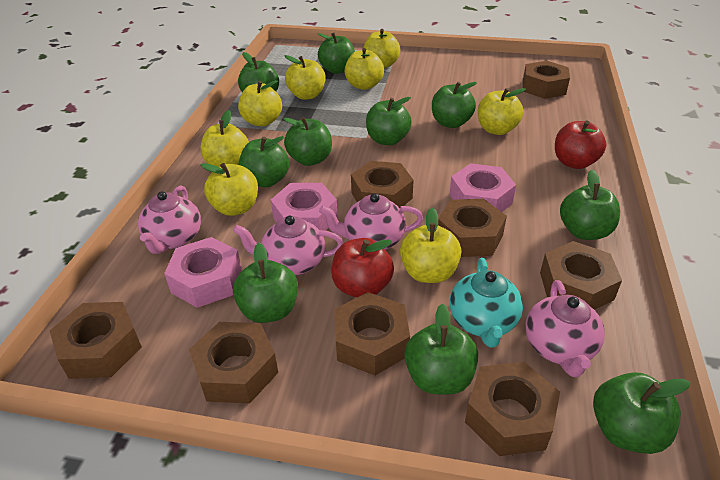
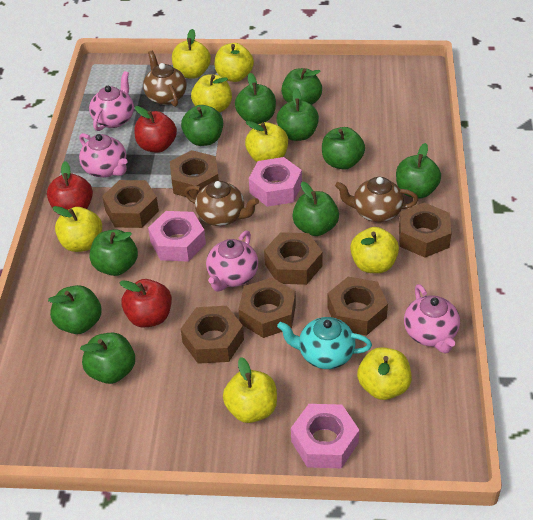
brown nut: [50,302,142,379] [189,322,278,404] [334,292,410,376] [351,161,414,208] [438,199,507,257] [465,361,560,456] [523,61,570,99] [540,241,622,310] = 8 -> [102,180,159,228] [170,150,219,199] [181,306,244,364] [239,278,296,338] [264,232,323,285] [327,277,388,336] [399,202,452,258] = 7
brown teapot: none = 0 -> [143,51,187,107] [184,181,259,226] [335,177,418,222] = 3
red apple: [331,238,394,297] [555,120,606,169] = 2 -> [47,161,93,210] [119,279,172,328] [135,106,177,153] = 3

